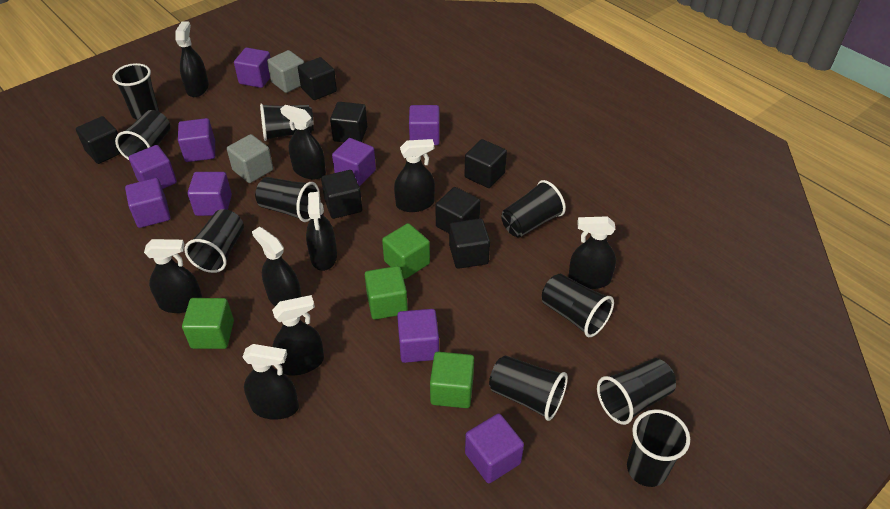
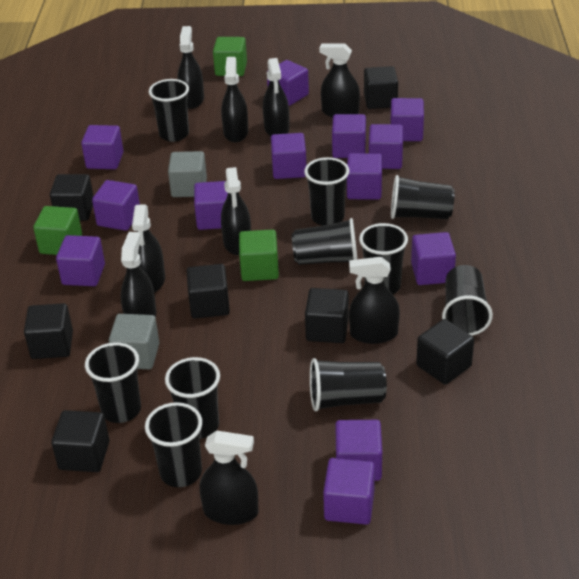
green cube: [182,298,234,349] [365,266,408,320] [382,223,430,279] [430,352,474,408] = 4 -> [33,206,82,255] [213,37,247,76] [239,229,279,281] = 3
purple cube: [125,178,171,228] [129,145,177,189] [178,118,215,162] [188,172,232,216] [234,48,271,88] [332,138,376,186] [397,309,439,363] [409,105,440,145] [465,413,524,483] = 9 -> [56,235,105,286] [81,125,123,169] [92,180,140,231] [194,181,228,230] [267,60,309,106] [271,133,306,179] [323,458,375,525] [332,114,366,158] [335,420,382,481] [347,153,382,200] [369,124,403,169] [390,98,424,141] [411,232,456,285] = 13

